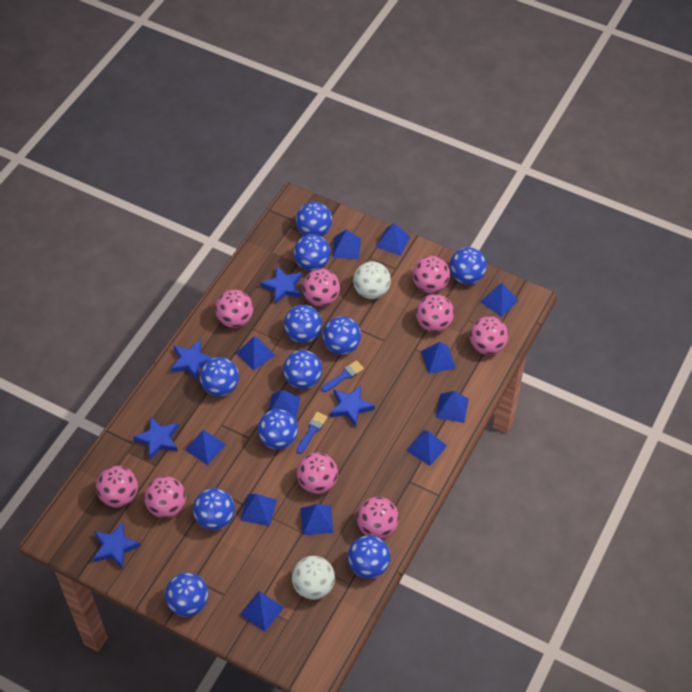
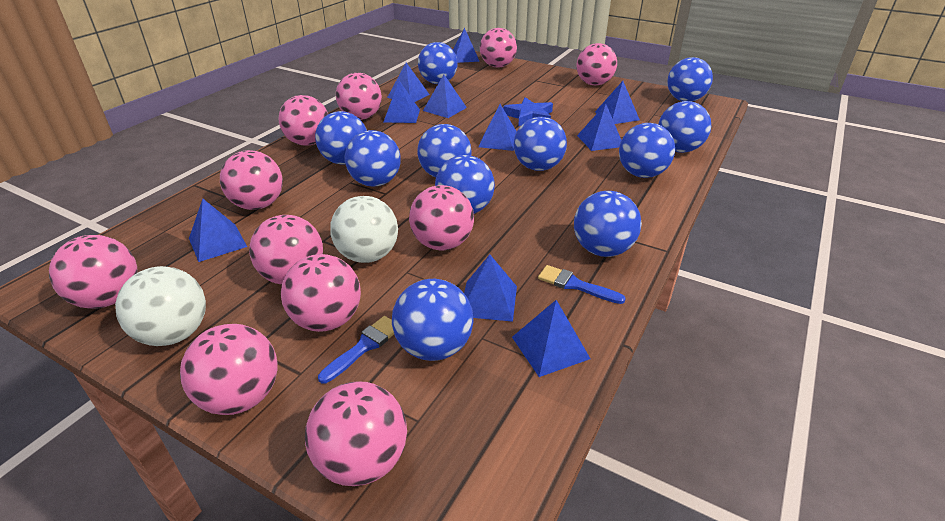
blue pyramid: [185,430,226,465] [236,336,275,370] [240,494,277,526] [240,591,284,632] [268,390,301,419] [300,504,334,535] [332,229,361,259] [376,223,411,256] [406,430,447,466] [421,342,456,374] [436,391,469,423] [481,283,519,317] = 12 -> [189,199,247,262] [384,81,420,123] [387,63,430,102] [423,75,467,118] [453,28,480,63] [464,255,517,322] [478,104,517,151] [512,300,590,377] [577,104,621,151] [595,81,640,124] = 10
blue star: [93,522,141,569] [133,417,179,460] [170,340,213,381] [260,266,302,304] [330,385,375,427] = 5 -> [503,98,553,127] = 1
pink ball: [96,466,138,507] [144,476,186,518] [215,290,253,328] [297,453,338,494] [302,269,340,306] [357,497,399,539] [413,256,450,293] [416,294,454,332] [470,316,508,355] = 9 -> [49,235,137,309] [180,324,278,415] [220,150,283,210] [249,215,323,285] [278,95,328,146] [281,254,361,332] [305,381,407,486] [336,73,382,120] [409,185,474,250] [480,28,517,67] [576,43,617,85] = 11

